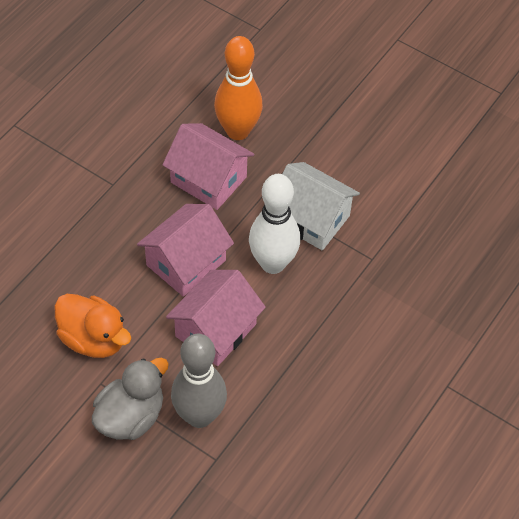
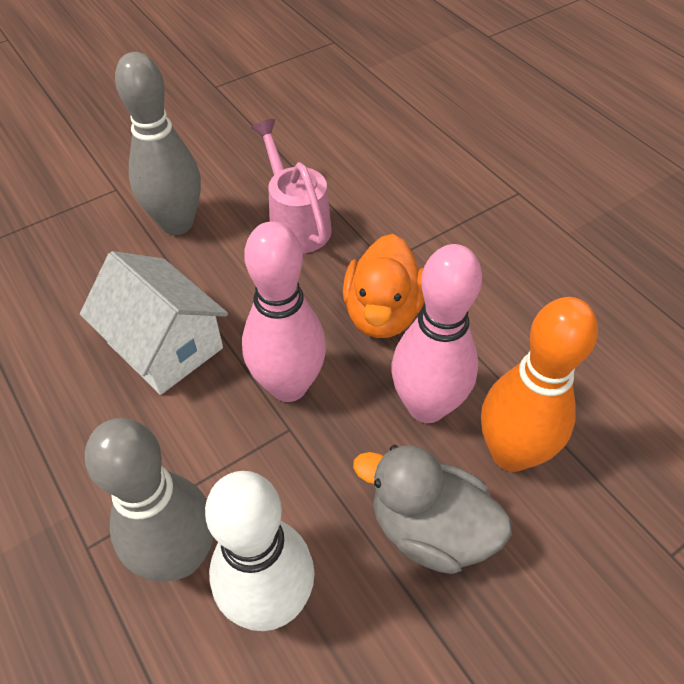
grey bowling pin: [171,334,227,428] = 1 -> [85,418,214,582] [115,52,201,235] = 2
pink bowling pin: none = 0 -> [242,221,326,402] [391,244,482,423] = 2
pink house: [137,204,234,297] [162,123,254,210] [166,270,266,366] = 3 -> none = 0
pink watering can: none = 0 -> [251,119,332,253] = 1

